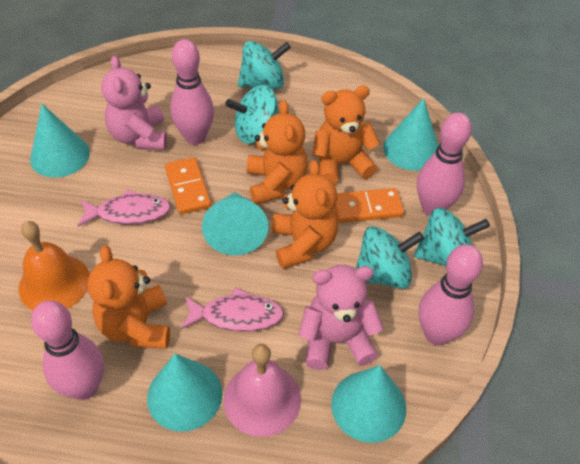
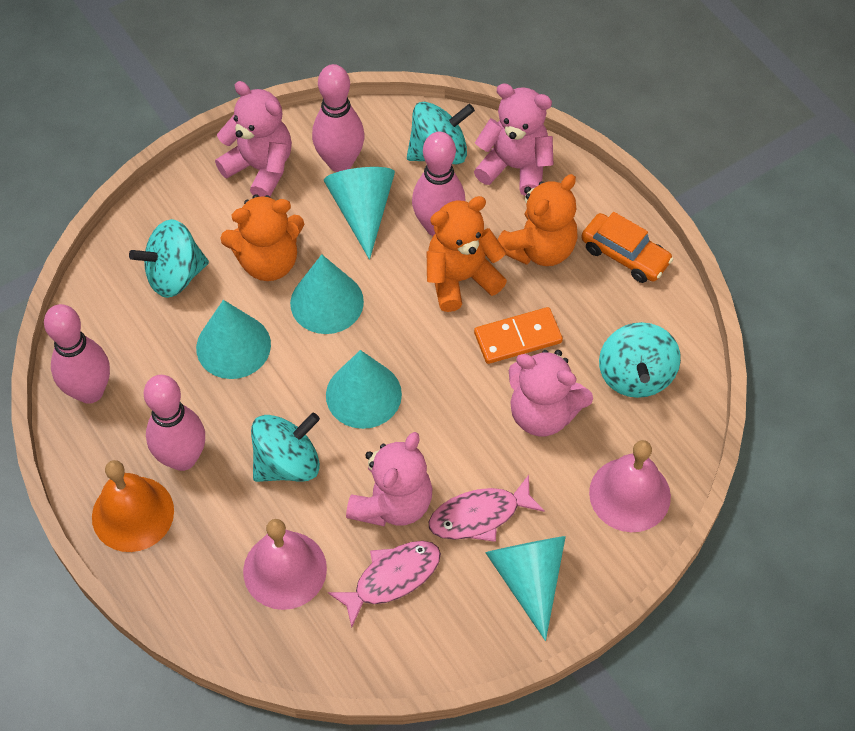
orange car: none = 0 -> [581,212,673,283] = 1
orange domino: [165,157,211,215] [335,188,404,223] = 2 -> [474,307,563,364] = 1
orange teddy bear: [88,246,170,349] [247,100,308,205] [272,160,338,269] [312,86,380,184] = 4 -> [221,194,304,281] [427,196,507,312] [498,174,578,266] = 3
pink bell: [223,344,301,437] = 1 -> [243,519,327,610] [589,440,671,532] = 2
pink teddy bear: [101,56,167,150] [299,265,384,370] = 2 -> [215,81,292,197] [346,432,433,526] [474,83,554,196] [509,350,593,436] = 4

